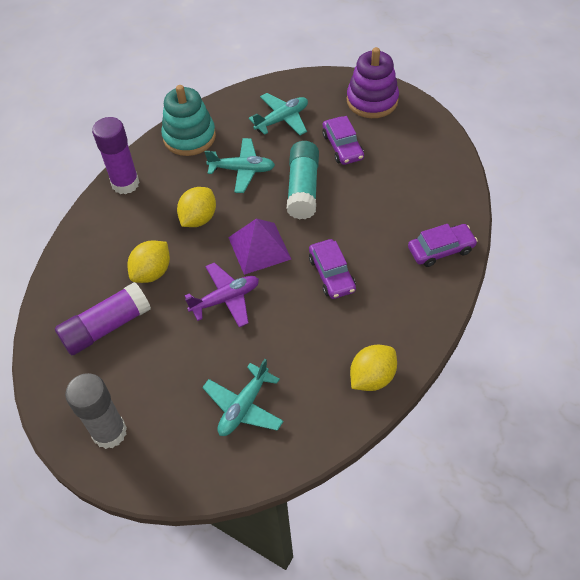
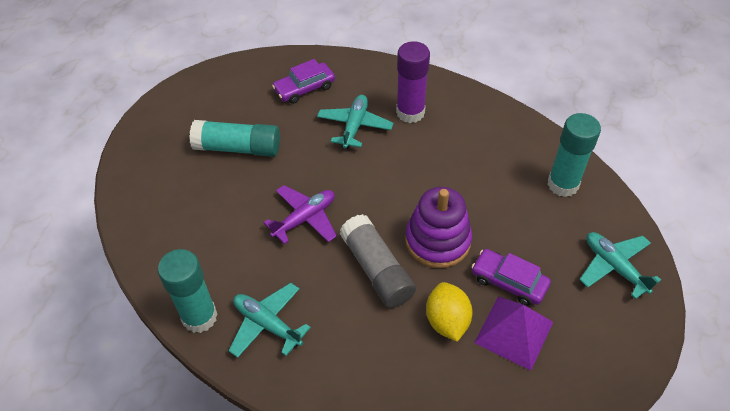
purple car: [309,239,356,299] [322,116,364,165] [408,224,478,267] = 3 -> [272,59,335,104] [472,249,551,306] = 2
purple glue stick: [55,282,151,355] [92,117,140,194] = 2 -> [396,41,430,123] = 1
turquoise glue stick: [287,141,319,219] = 1 -> [158,249,217,333] [189,120,280,157] [547,113,601,197] = 3
turquoise stacking toy: [161,85,216,156] = 1 -> none = 0
yellow lemon: [127,240,170,283] [177,187,216,227] [350,345,397,391] = 3 -> [426,282,473,342] = 1

